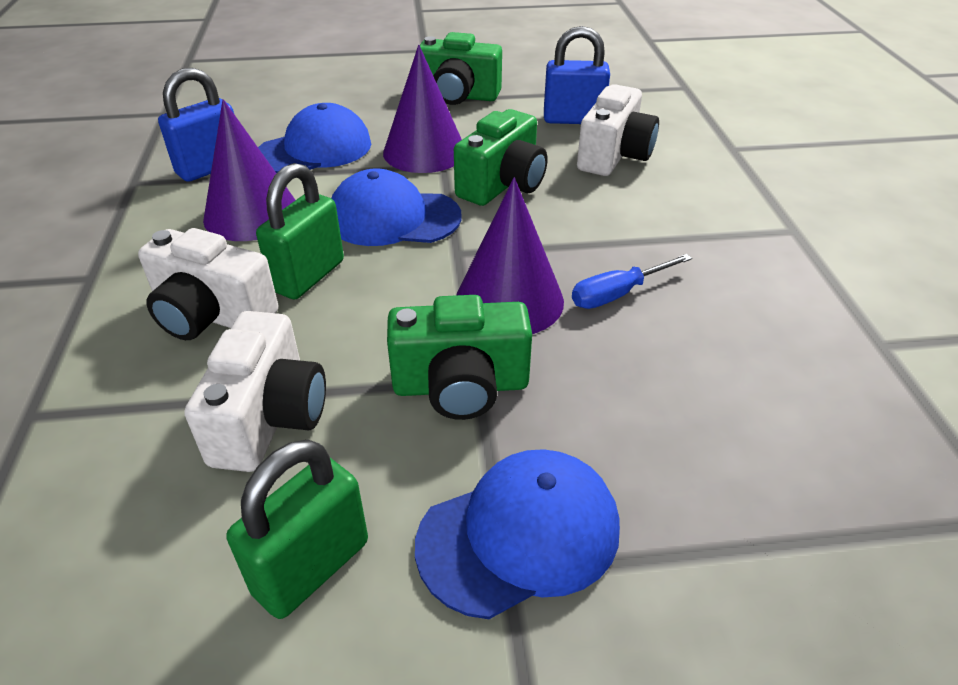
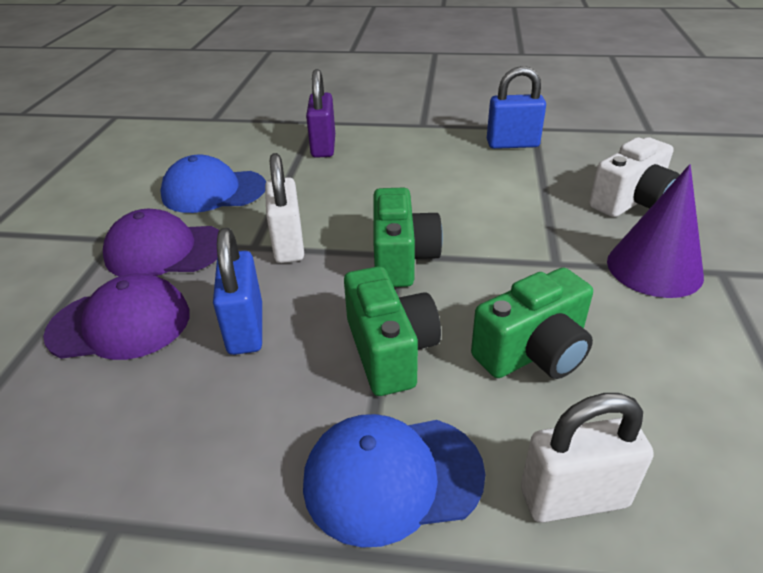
blue cap: [258,103,371,173] [331,168,462,246] [415,449,620,619] = 3 -> [160,155,266,213] [303,414,486,548] = 2
blue screwdriver: [572,254,692,309] = 1 -> none = 0
green padlock: [226,440,368,619] [256,163,344,299] = 2 -> none = 0
purple cap: none = 0 -> [43,273,190,360] [103,209,219,276] = 2
purple cone: [203,99,295,241] [383,45,462,173] [457,177,564,334] = 3 -> [607,164,704,298] = 1
purple padlock: none = 0 -> [306,69,335,158] = 1
white camera: [138,228,279,340] [185,311,326,472] [577,84,659,176] = 3 -> [589,137,680,217] = 1
white padlock: none = 0 -> [265,153,304,263] [521,393,654,523] = 2

